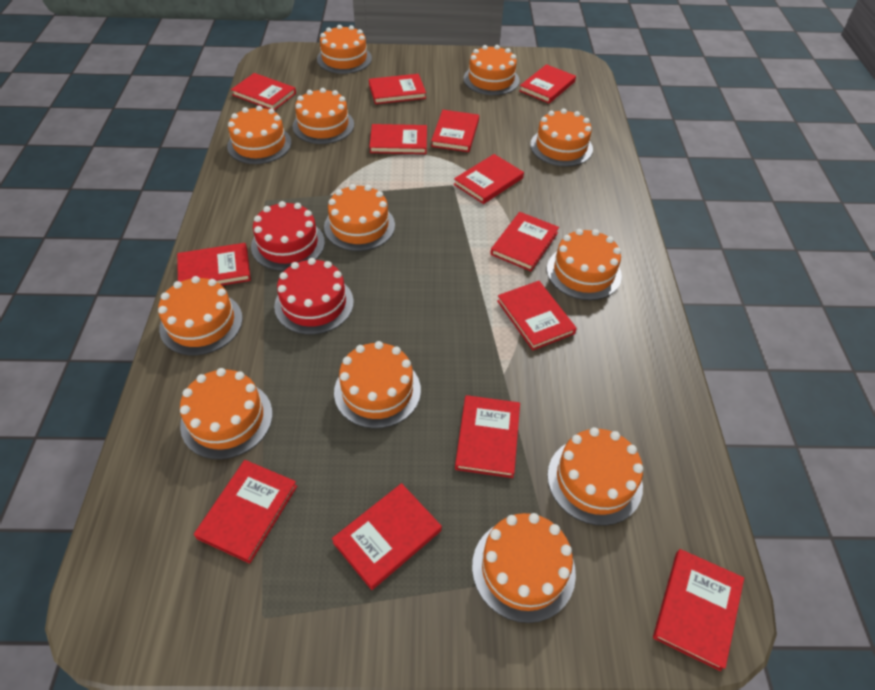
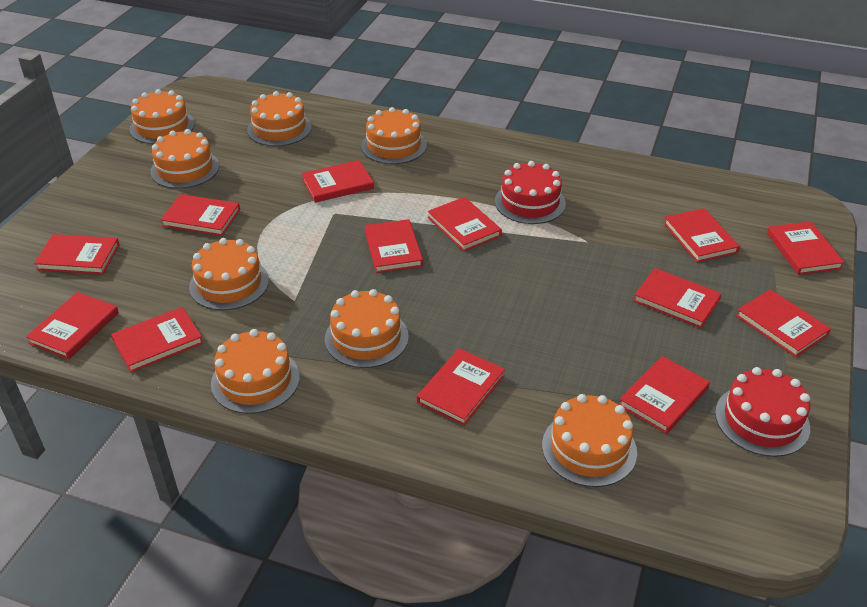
orange cake: [158,276,243,355] [180,368,273,459] [227,106,292,164] [293,88,354,144] [317,25,372,74] [324,184,395,251] [334,341,421,428] [463,45,520,95] [472,513,576,623] [530,109,593,167] [547,229,622,300] [547,427,643,526] = 12 -> [130,89,195,144] [150,129,219,189] [189,238,269,310] [211,329,300,414] [247,91,312,146] [325,289,409,368] [361,107,427,164] [542,394,637,487] = 8

